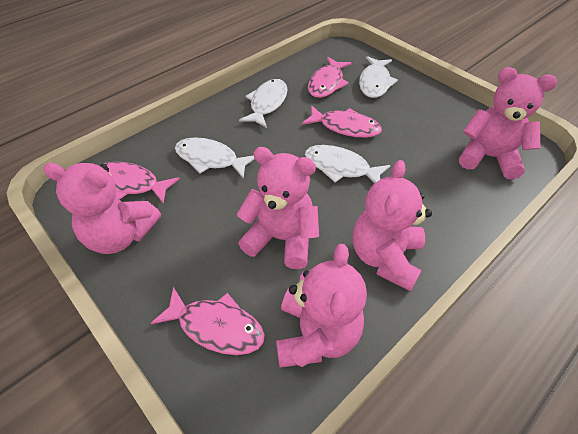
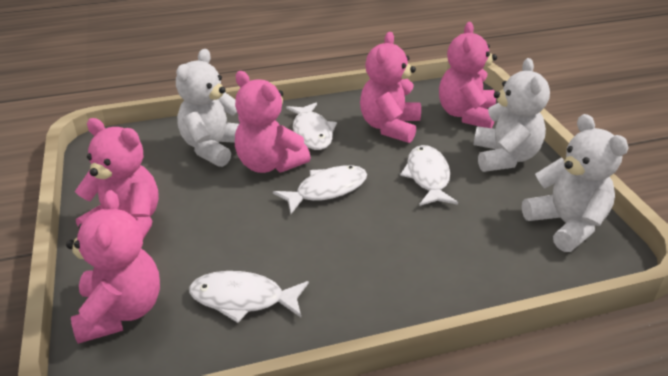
pink fish: [98,162,180,204] [151,287,265,355] [302,105,382,138] [308,57,352,98] = 4 -> none = 0
white teddy bear: none = 0 -> [176,49,239,167] [473,58,550,172] [522,114,629,252] = 3

